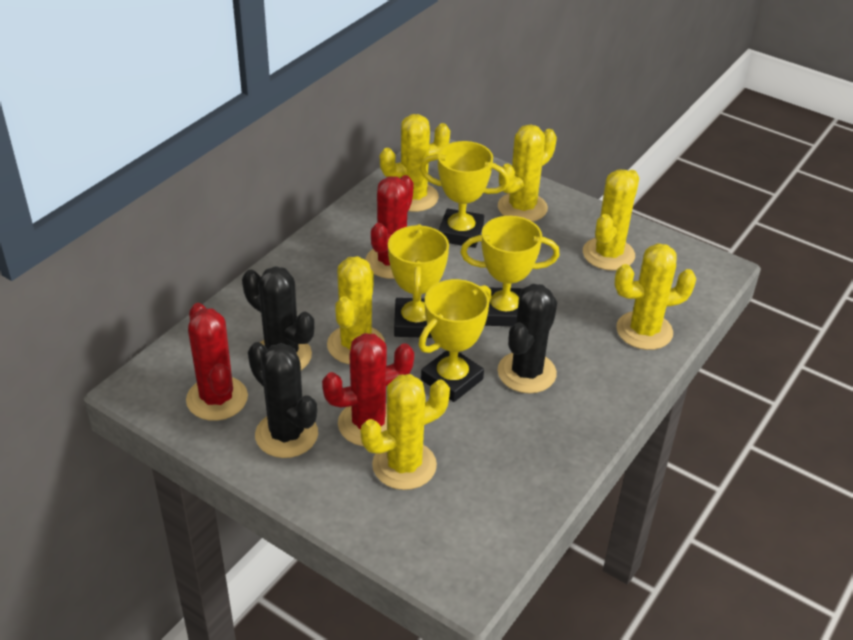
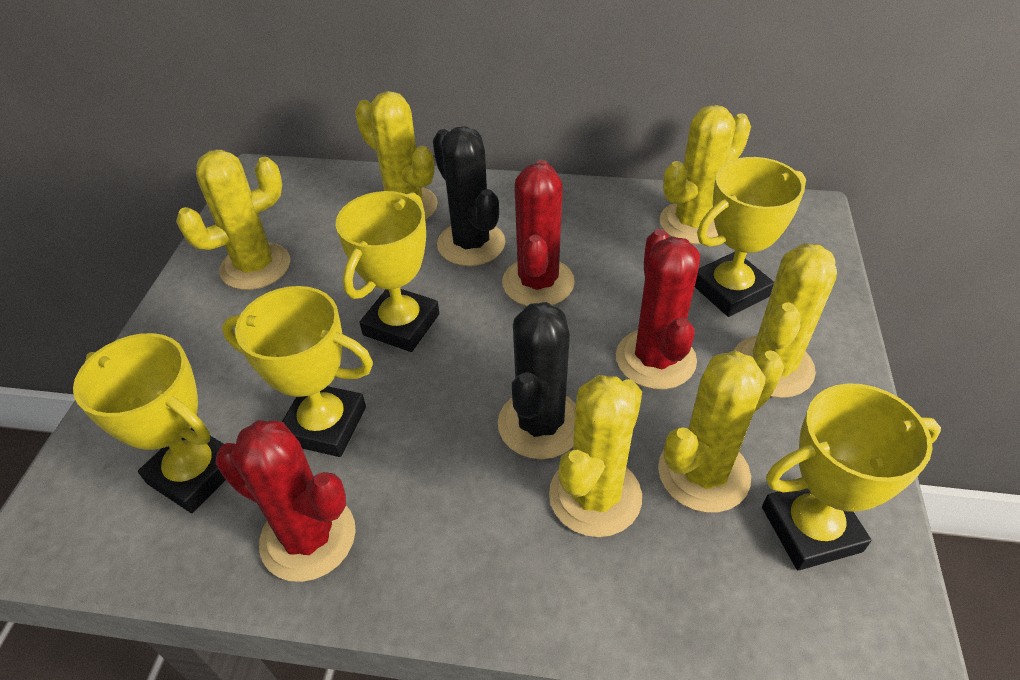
black cactus: [242,266,315,370] [248,342,318,458] [498,284,557,393] = 3 -> [433,126,505,266] [498,302,576,459] = 2
yellow trophy: [388,224,449,338] [418,279,491,402] [420,141,509,248] [460,216,560,326] = 4 -> [73,333,226,513] [222,286,373,457] [336,191,439,352] [695,157,806,317] [762,383,941,570] = 5

